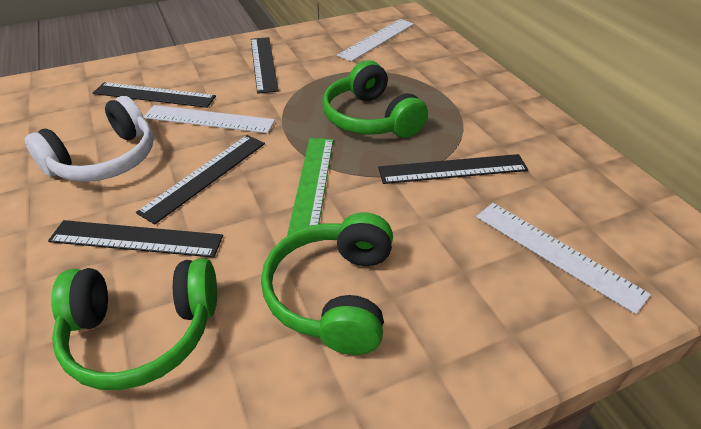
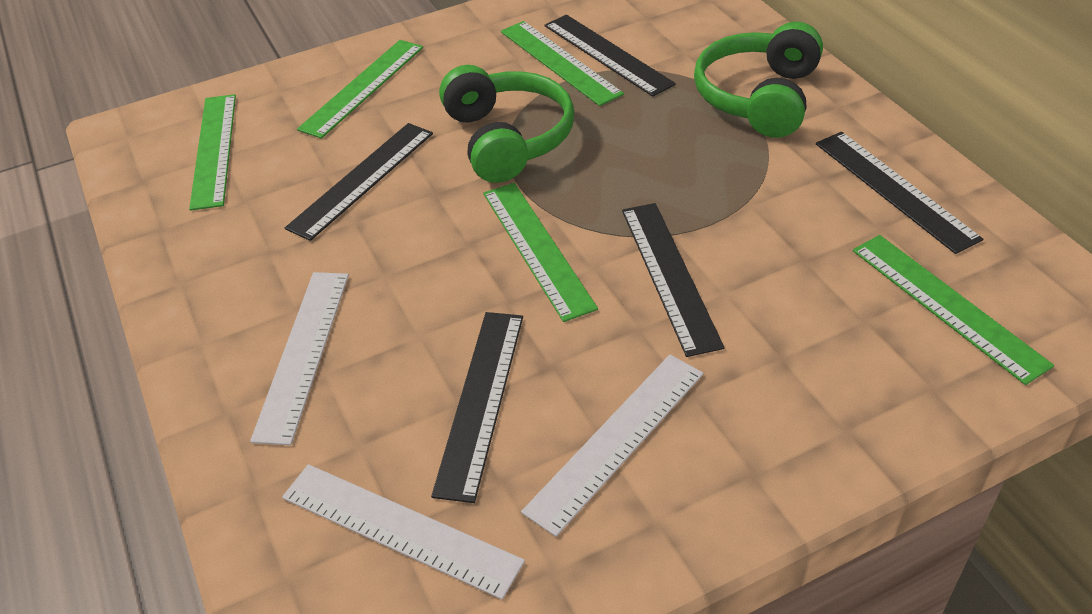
green headphones: [51,258,217,390] [261,213,393,355] [322,60,428,138] = 3 -> [439,65,574,183] [694,22,823,138] = 2
green ruler: [287,138,333,236] = 1 -> [189,94,236,211] [297,40,423,139] [483,183,598,322] [501,21,624,106] [853,235,1054,385] = 5
white headphones: [25,96,154,182] = 1 -> none = 0

